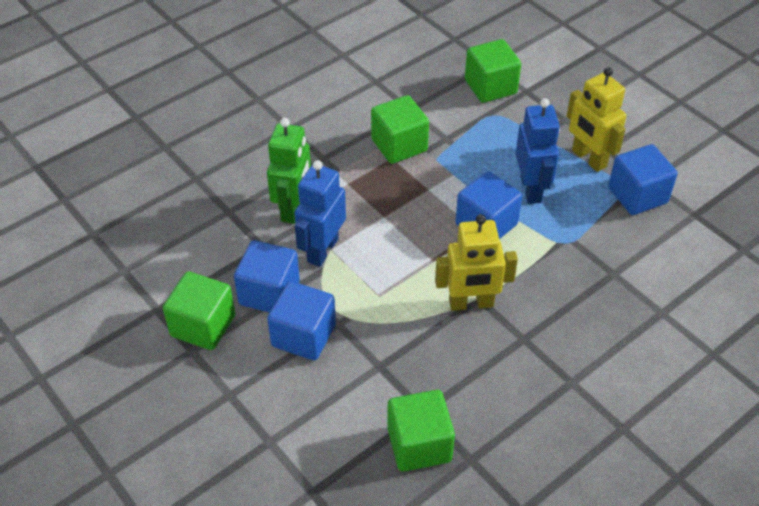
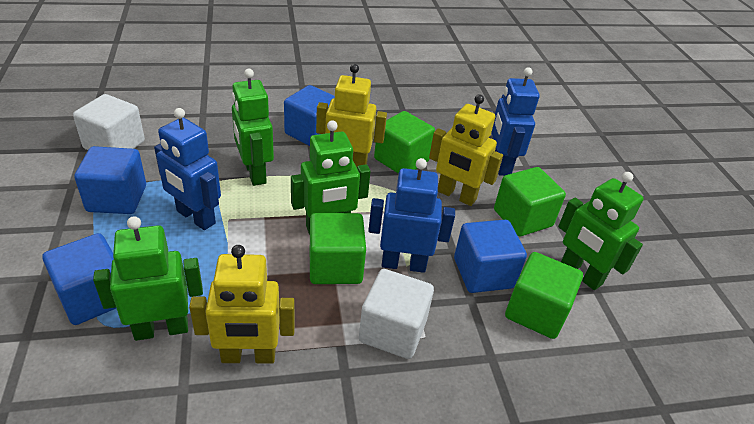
blue robot: [294,160,346,267] [515,98,560,204] = 2 -> [154,108,221,230] [368,158,455,273] [491,67,540,176] = 3
green robot: [267,118,311,224] = 1 -> [93,216,203,341] [232,69,274,186] [291,120,371,235] [558,172,644,290] = 4
white cube: none = 0 -> [73,94,145,150] [359,269,434,359] = 2
yellow robot: [435,214,518,311] [567,67,626,172] = 2 -> [189,245,295,363] [316,64,387,167] [429,94,503,206] = 3

